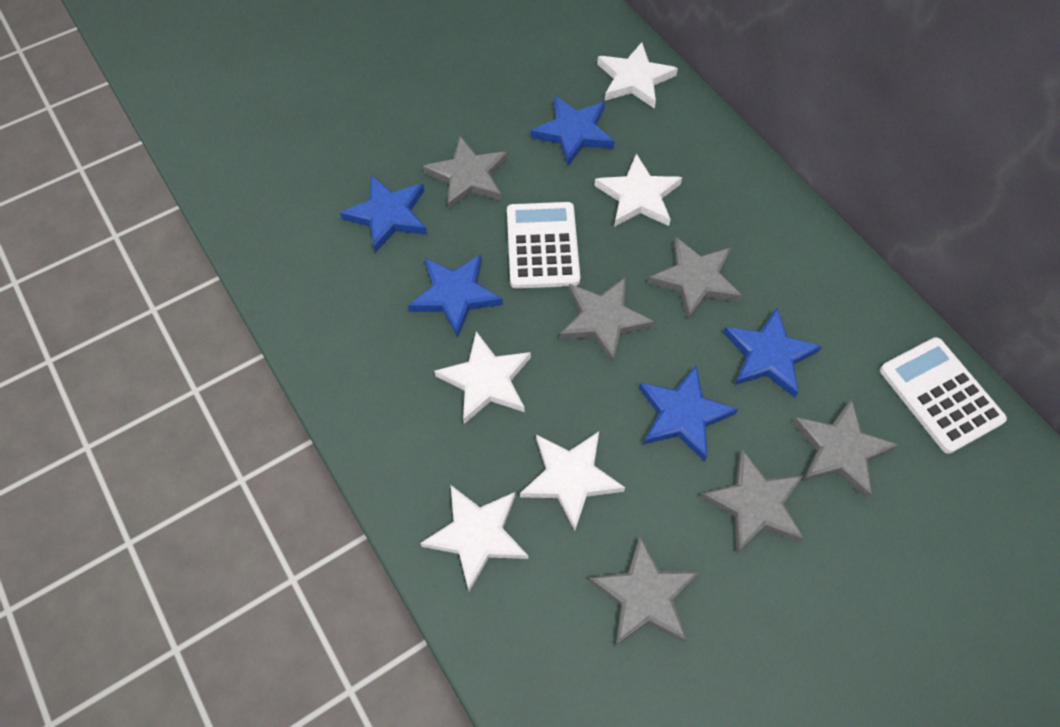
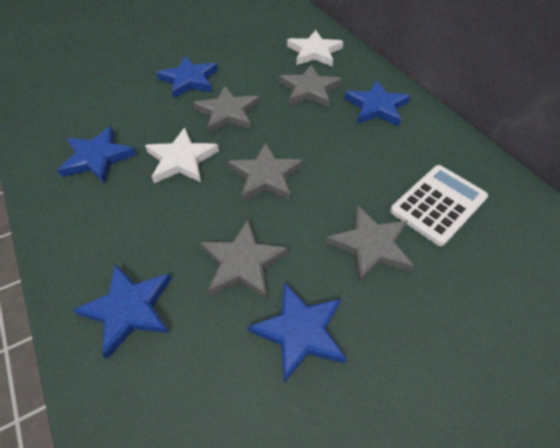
grey star: [423,136,508,210] [560,277,654,363] [589,536,699,647] [648,237,742,321] [700,450,804,553] [792,399,898,499] = 6 -> [193,86,259,133] [200,220,288,299] [228,142,303,201] [280,65,341,108] [326,205,414,283] = 5
white calculator: [507,202,580,289] [880,337,1007,454] = 2 -> [390,165,488,246] = 1
white star: [420,485,528,591] [434,331,531,424] [520,432,625,530] [594,154,682,227] [597,42,678,109] = 5 -> [145,128,219,183] [287,30,343,66] = 2

